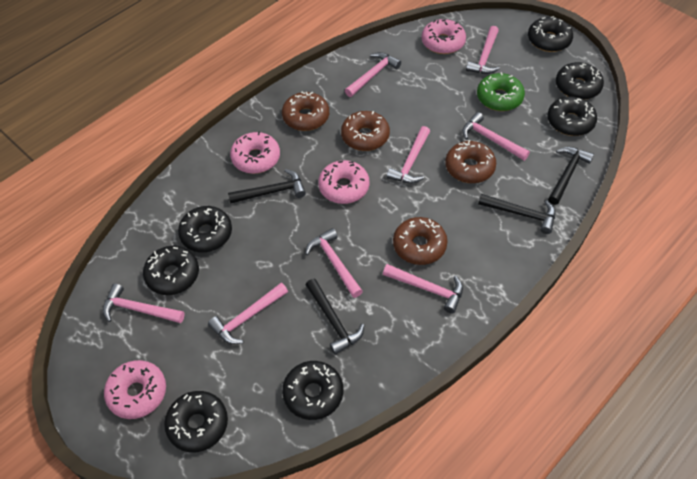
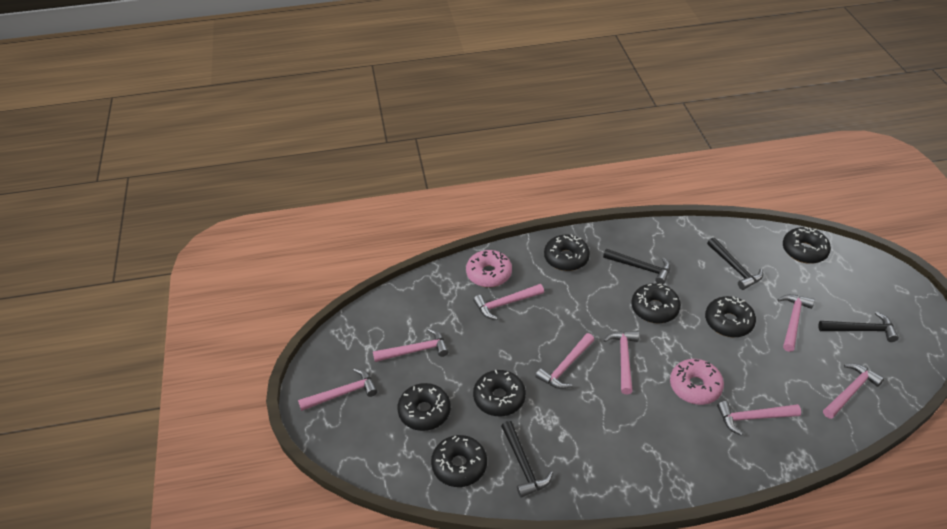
brown donut: [282,92,329,131] [341,111,390,151] [393,217,448,265] [445,140,496,183] = 4 -> none = 0
green donut: [477,72,525,111] = 1 -> none = 0
pink donut: [104,360,166,419] [230,132,280,174] [318,160,369,204] [422,19,466,54] = 4 -> [466,250,512,287] [670,359,724,405] = 2

